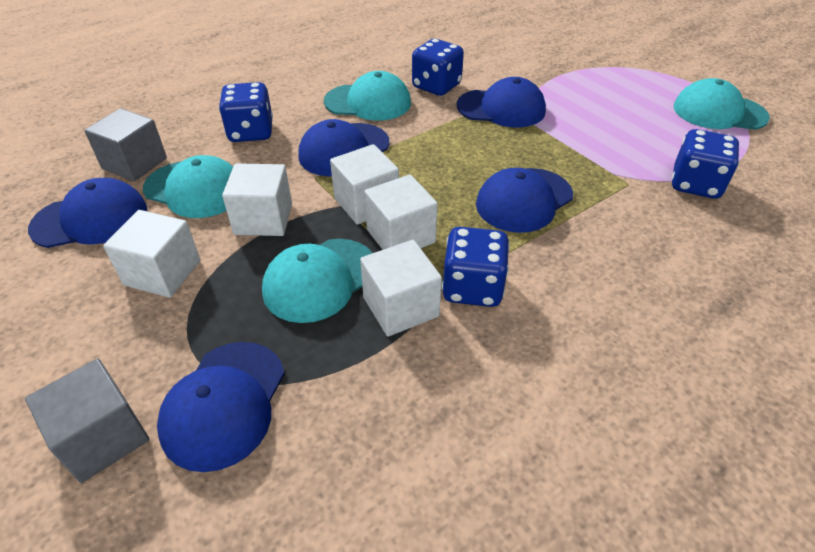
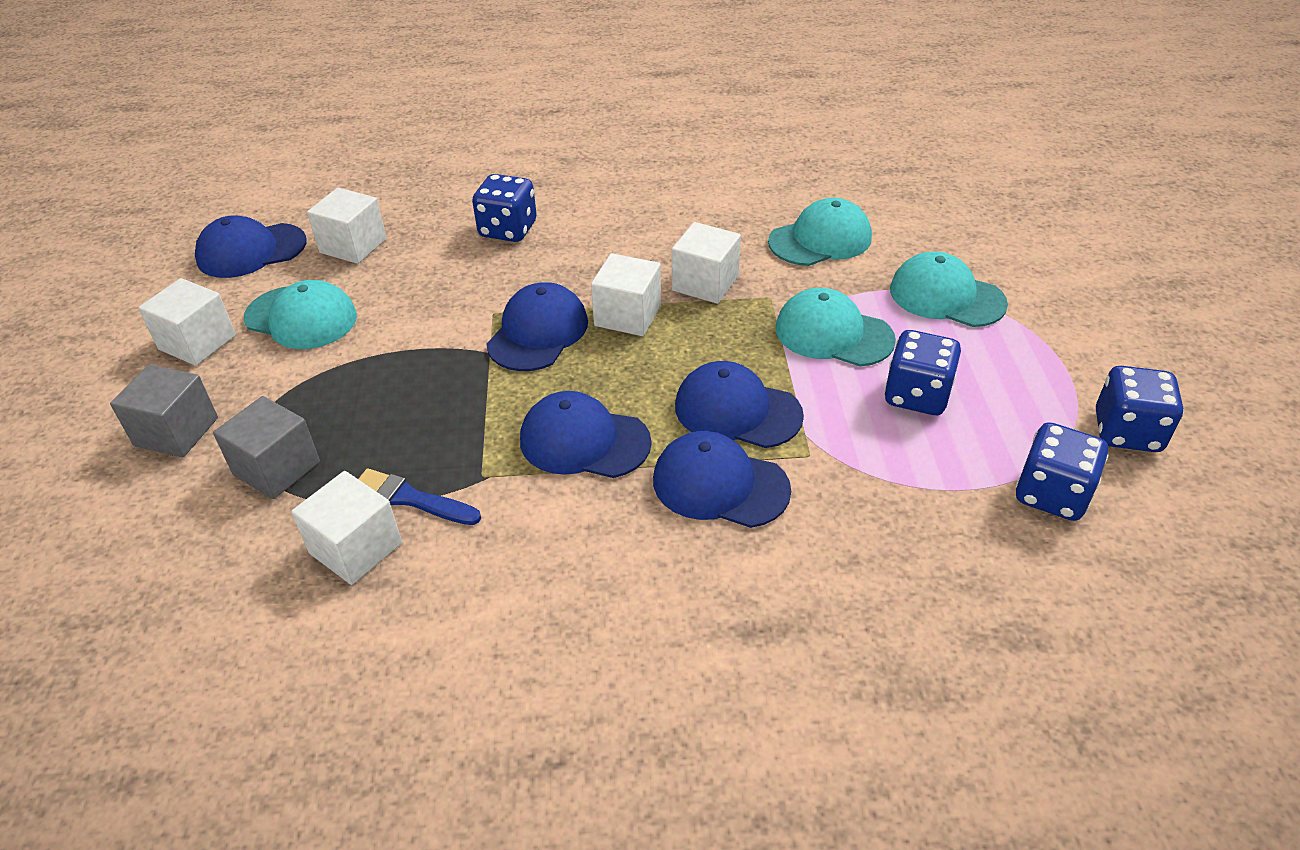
blue brush: none = 0 -> [358,468,481,525] = 1

